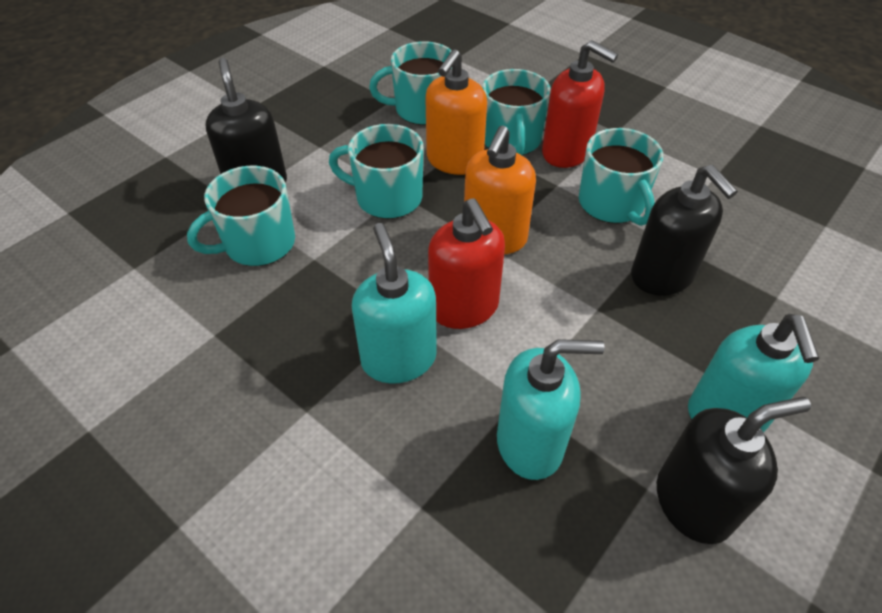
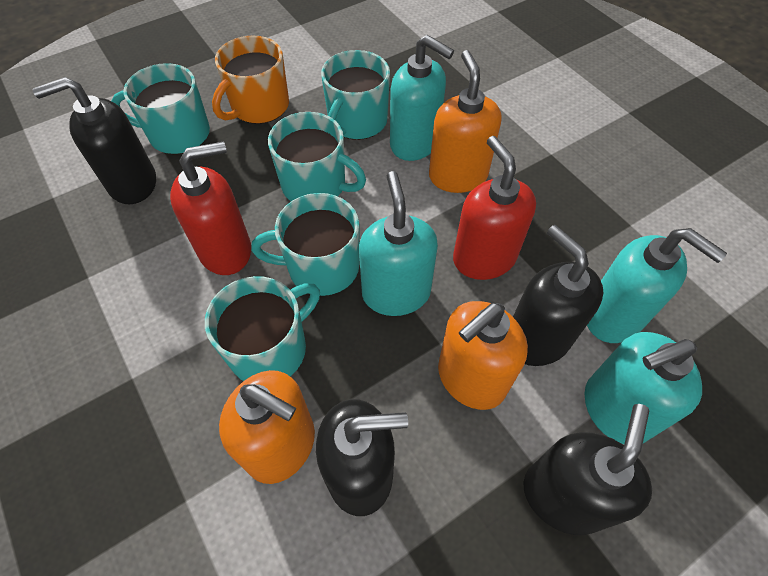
black soap dispenser: [206,58,287,183] [631,165,738,296] [657,397,811,544] = 3 -> [32,77,156,204] [316,399,408,516] [513,225,603,366] [523,404,652,535] = 4
orange mug: none = 0 -> [212,35,289,124] = 1
orange soap dispenser: [425,49,487,175] [464,125,536,254] = 2 -> [219,370,315,484] [429,50,501,193] [438,301,528,410] = 3
turquoise soap dispenser: [352,223,437,384] [497,339,605,480] [688,314,820,433] = 3 -> [359,171,438,316] [390,35,454,161] [585,332,702,444] [587,228,727,343] = 4

